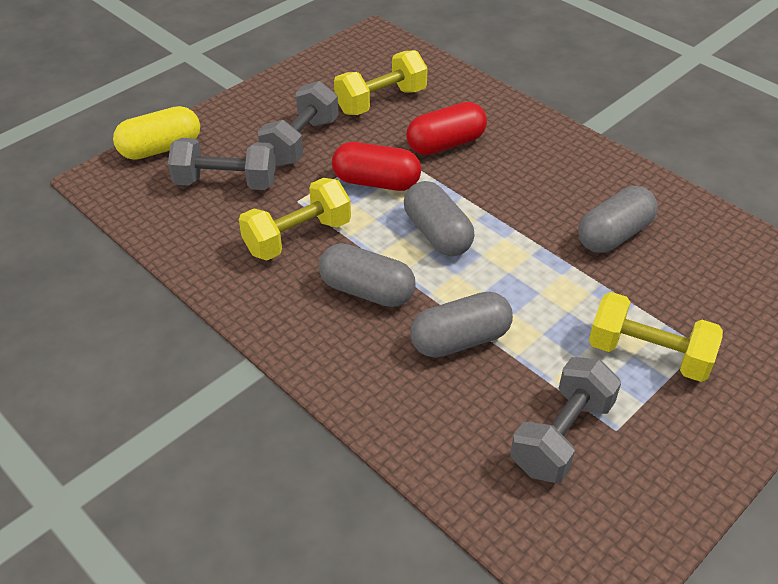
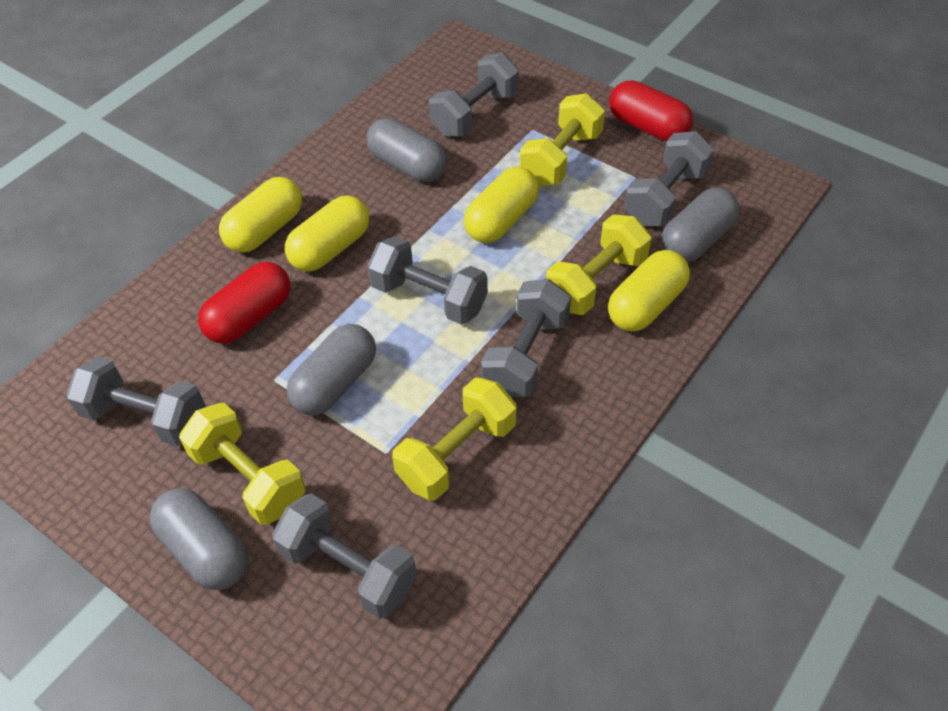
grey dumbbell: [168,138,276,190] [258,81,339,167] [510,357,621,483] = 3 -> [66,357,206,446] [272,493,417,619] [367,236,488,325] [429,53,519,137] [481,279,571,397] [624,131,714,226] = 6
yellow capsule: [113,106,200,160] = 1 -> [219,177,302,253] [285,195,369,272] [464,167,539,243] [608,250,690,331] = 4
yellow dumbbell: [239,178,351,260] [334,50,427,115] [589,292,723,382] = 3 -> [179,403,305,525] [392,377,517,500] [520,93,605,186] [546,214,651,315] = 4

